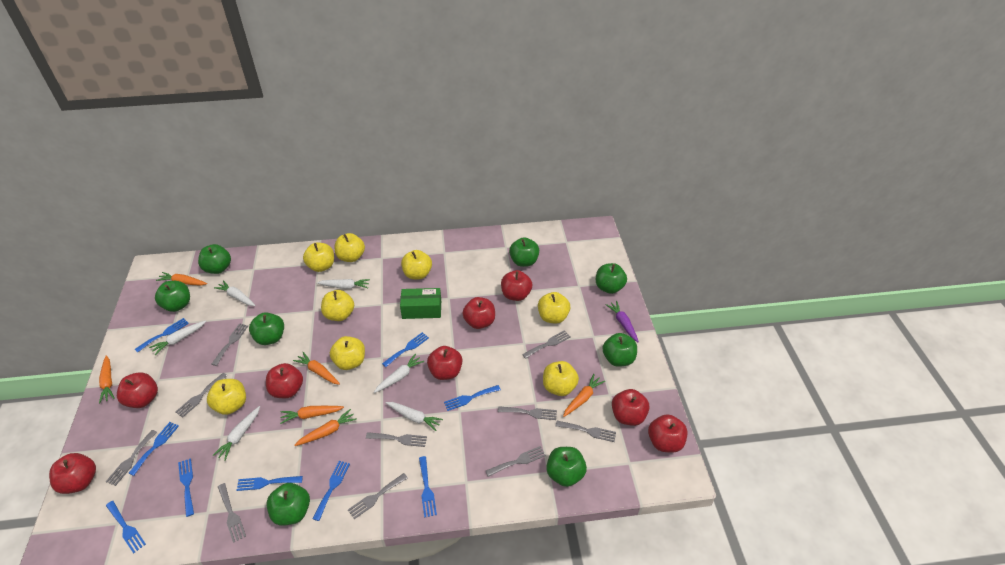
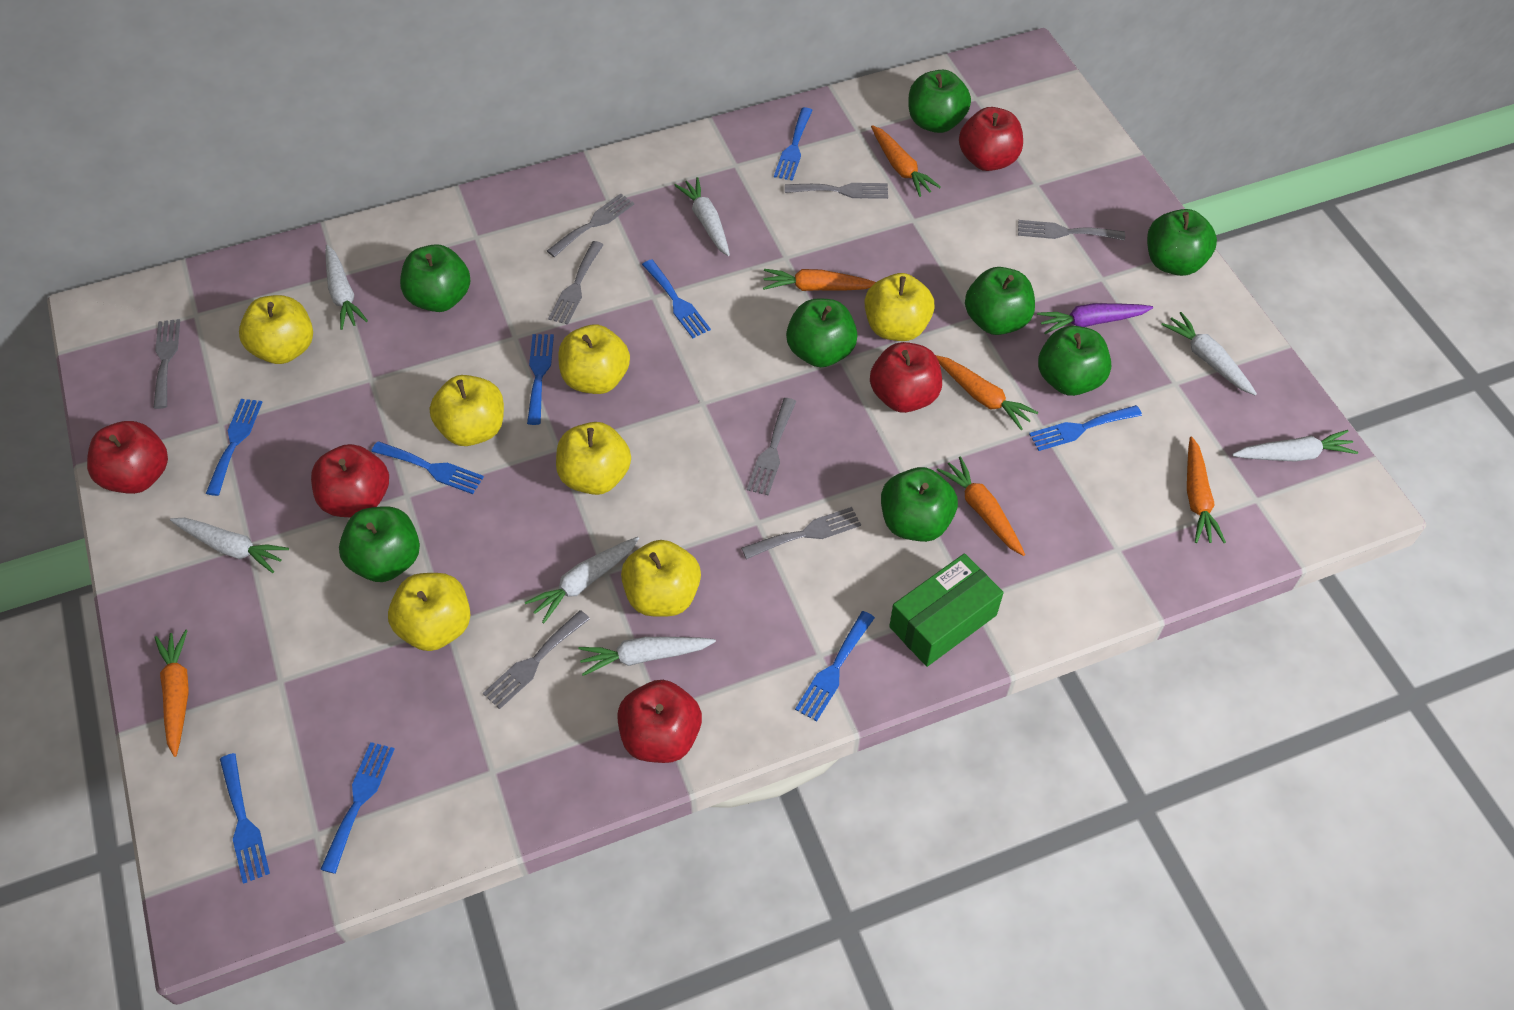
grey fork: [106,430,157,486] [175,373,227,418] [212,323,248,366] [218,483,246,543] [348,473,408,519] [366,432,427,447] [486,446,546,477] [498,406,557,420] [522,330,570,359] [556,421,616,442] = 10 -> [153,319,180,409] [483,610,590,709] [547,193,634,257] [548,241,604,325] [741,507,861,559] [747,398,796,496] [785,183,888,199] [1018,220,1125,241] = 8
red apple: [49,453,96,494] [117,373,158,408] [266,363,303,398] [427,346,462,380] [462,297,495,329] [501,270,532,301] [612,389,649,426] [648,414,688,453] = 8 -> [87,421,168,494] [311,444,389,517] [617,680,702,763] [870,342,942,413] [959,107,1023,171] = 5
white carrot: [149,321,206,355] [213,406,260,461] [214,280,256,306] [317,279,370,289] [374,354,424,393] [385,402,443,431] = 6 -> [170,518,289,573] [326,245,368,330] [525,537,639,623] [578,637,716,676] [674,177,730,256] [1161,312,1257,396] [1232,430,1358,461] = 7
yellow apple: [207,379,246,415] [303,243,334,272] [321,290,354,321] [330,336,365,370] [335,233,365,262] [401,250,432,279] [538,292,570,324] [543,361,579,396] = 8 -> [239,295,313,364] [388,573,470,651] [429,375,504,446] [556,422,631,495] [558,324,630,394] [621,540,701,617] [865,273,935,341] = 7

